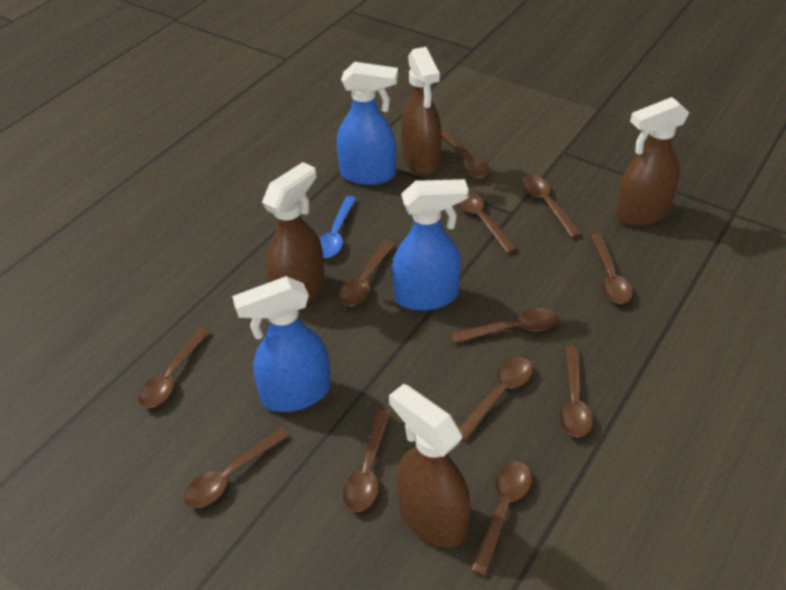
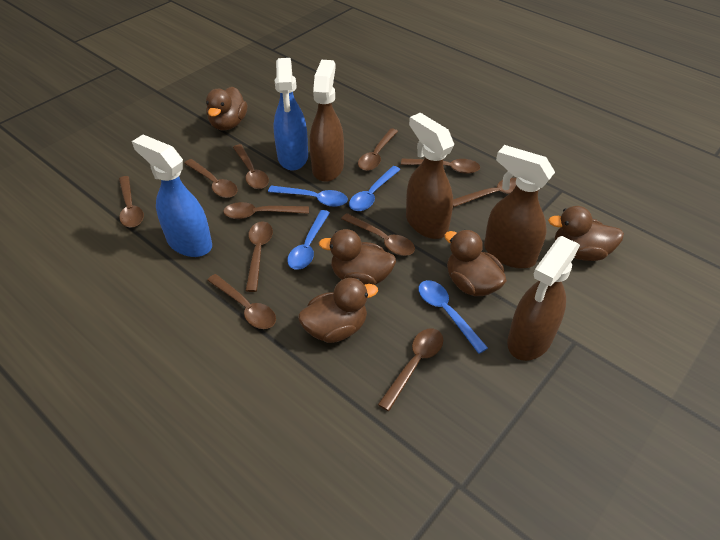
blue spoon: [319,196,357,258] = 1 -> [268,186,348,207] [287,210,330,270] [349,166,401,211] [419,280,488,354] = 4
blue spray bottle: [232,276,330,412] [337,62,398,185] [392,179,469,311] = 3 -> [132,135,212,257] [273,58,308,171] = 2
brown duck: none = 0 -> [206,87,247,130] [298,278,378,343] [319,229,396,285] [445,230,507,296] [548,206,624,261] = 5
brown spoon: [138,327,211,408] [183,427,289,508] [339,240,395,306] [343,410,391,512] [441,129,490,178] [451,308,558,344] [457,191,517,253] [459,357,533,441] [470,461,532,576] [521,175,582,238] [559,346,593,437] [591,234,633,304] = 12 -> [119,176,144,228] [184,159,238,198] [207,274,276,329] [223,202,309,219] [233,144,269,189] [245,221,273,292] [341,213,415,256] [358,128,398,171] [378,329,443,411] [401,159,480,174] [453,178,516,207] = 11

